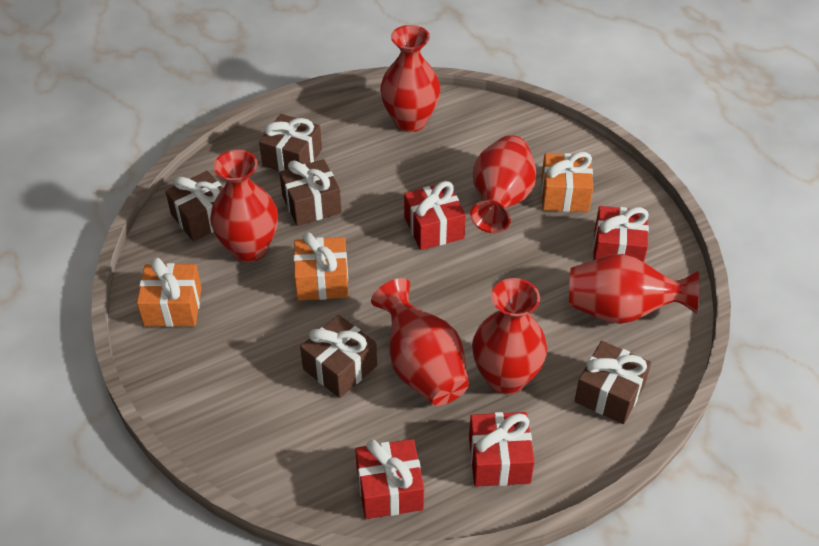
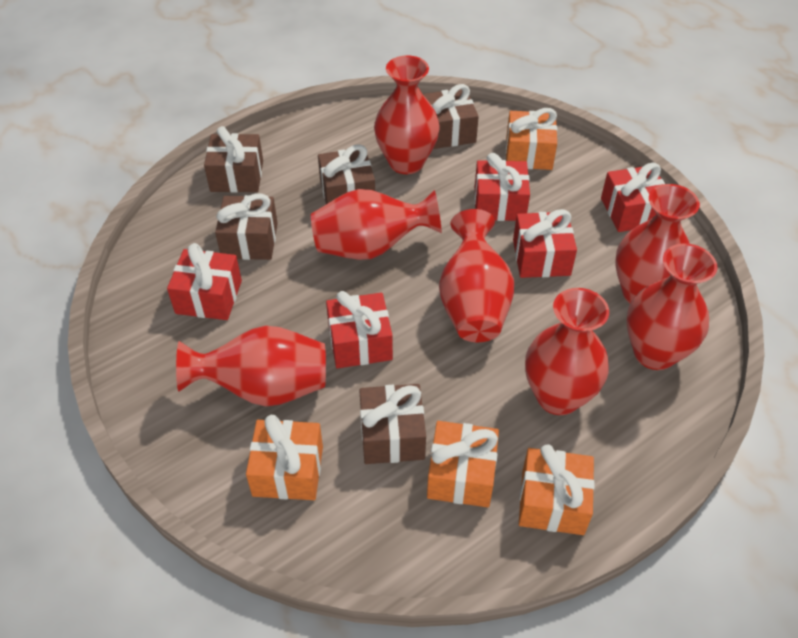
orange gift: [137,258,202,327] [294,232,348,301] [541,152,593,212] = 3 -> [246,415,323,500] [427,421,499,507] [506,108,557,170] [519,444,595,535] = 4
red gift: [355,439,424,519] [404,181,466,250] [469,412,535,487] [593,206,649,262] = 4 -> [167,243,242,320] [326,291,393,368] [474,153,530,221] [513,209,577,278] [601,163,665,232] = 5
red vase: [210,150,278,262] [371,278,469,406] [380,25,440,132] [470,135,536,233] [472,278,547,394] [569,254,699,324] = 6 -> [176,326,326,406] [311,189,442,260] [374,55,439,174] [439,209,514,342] [525,288,609,415] [615,184,700,303] [627,243,717,370] = 7

